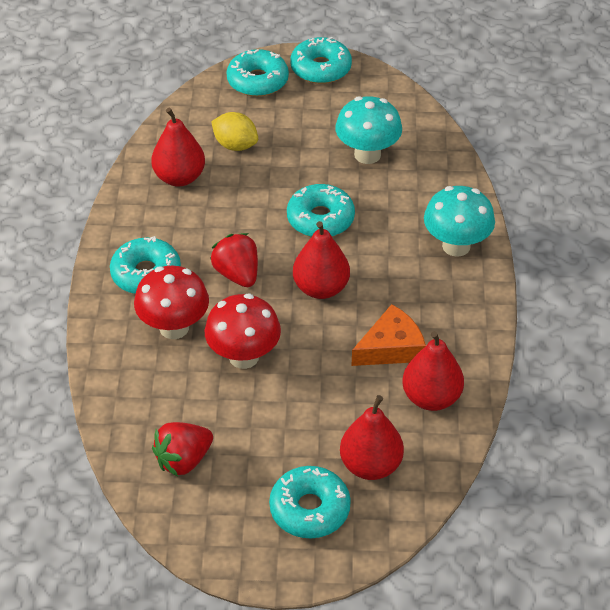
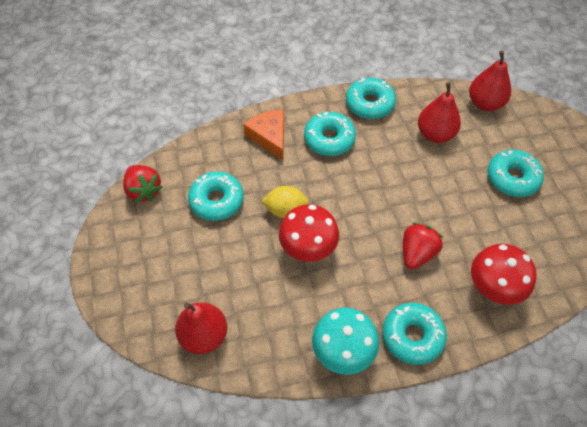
red pear: [151,108,205,187] [293,221,350,299] [340,395,404,480] [402,331,464,411] = 4 -> [175,302,227,354] [418,82,461,143] [469,51,511,111] = 3
turquoise mushroom: [335,96,402,164] [424,186,495,257] = 2 -> [312,308,379,375] = 1

